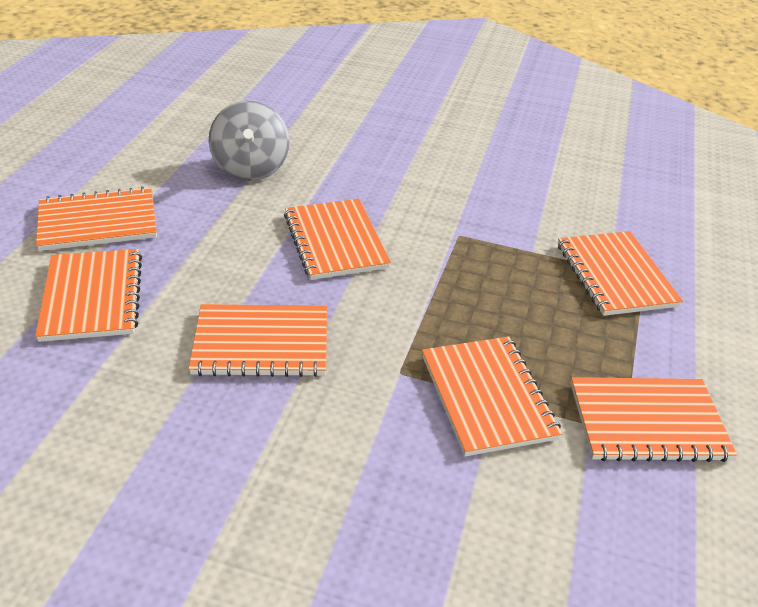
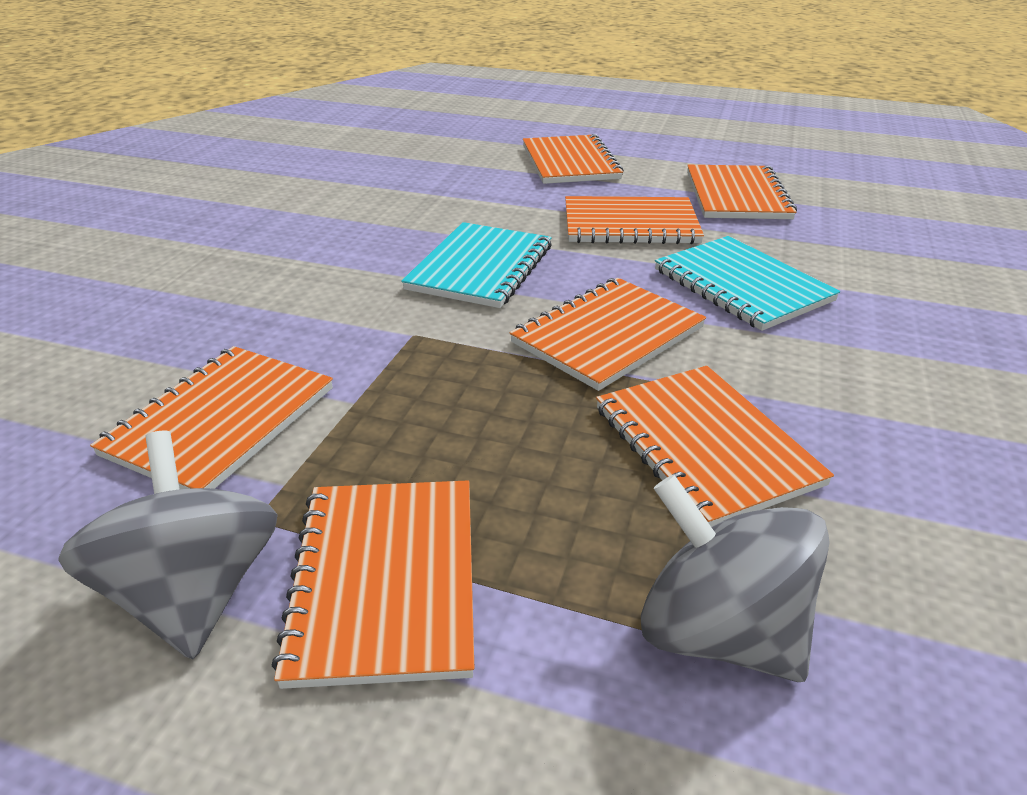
grey spinning top: [209,101,289,181] = 1 -> [58,431,278,659] [641,474,830,682] = 2
turquoise notebook: none = 0 -> [401,222,552,308] [655,236,840,331] = 2

